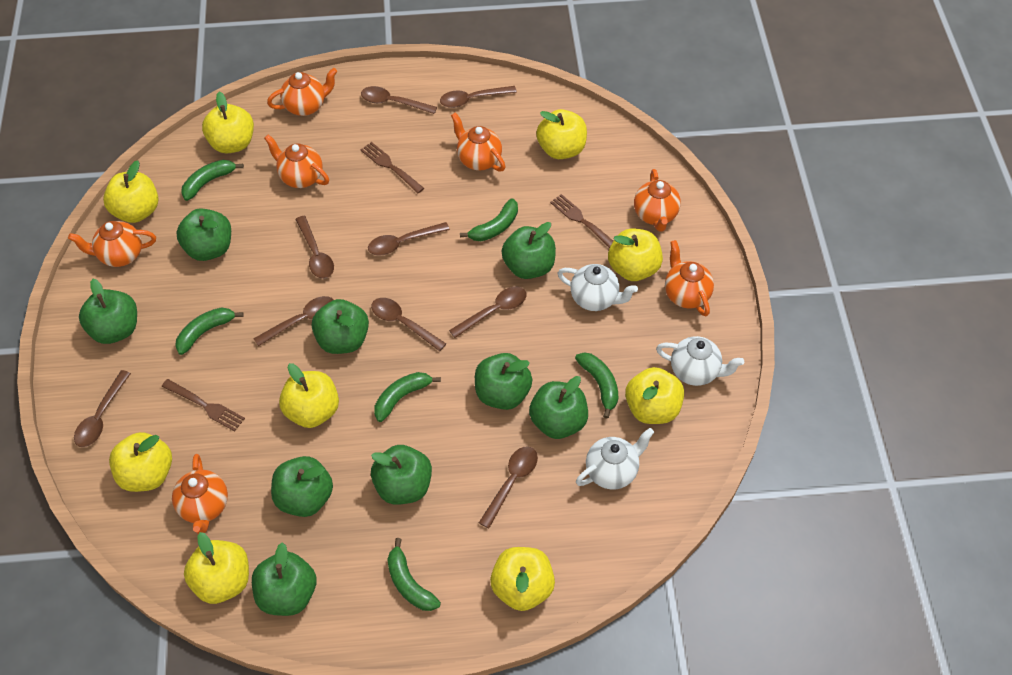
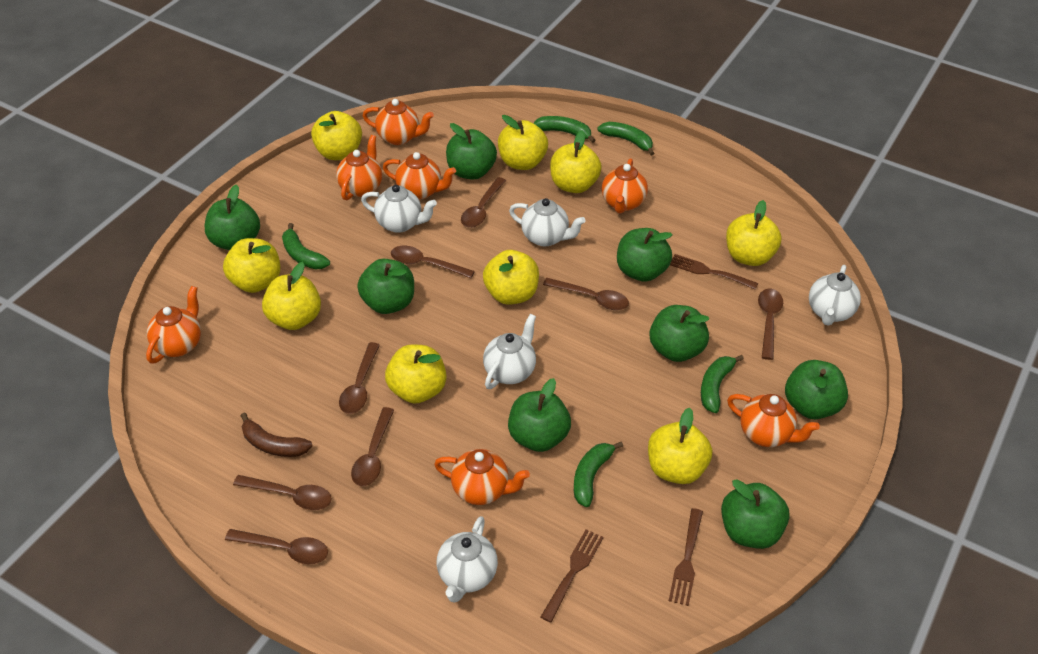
brown banana: none = 0 -> [241,412,313,457] = 1
brown spoon: [74,370,131,447] [253,296,334,346] [295,216,334,279] [361,86,437,114] [368,222,450,256] [371,298,446,351] [440,86,517,108] [449,287,527,338] [479,446,538,528] = 9 -> [225,529,328,564] [233,475,332,510] [339,342,380,414] [351,407,394,486] [391,246,475,278] [461,177,506,228] [543,278,629,310] [758,289,783,360] = 8
green apple: [79,279,137,344] [176,208,231,261] [252,542,316,616] [271,456,333,517] [312,299,369,354] [371,445,432,505] [475,353,533,410] [502,222,556,279] [529,376,588,439] = 9 -> [205,184,260,250] [357,259,414,314] [446,123,497,180] [508,378,571,452] [617,228,673,282] [649,305,709,362] [721,479,790,549] [785,360,848,419] = 8
green banana: [175,308,244,355] [181,160,244,201] [374,372,441,422] [387,538,441,611] [460,198,518,241] [575,352,618,419] = 6 -> [282,223,330,270] [533,116,596,143] [574,442,623,507] [597,122,655,156] [701,355,744,413] = 5
white teapot: [557,264,638,311] [576,428,654,489] [656,336,744,386] = 3 -> [361,185,437,233] [437,516,498,603] [483,314,536,389] [509,198,586,246] [809,265,861,326] = 5

